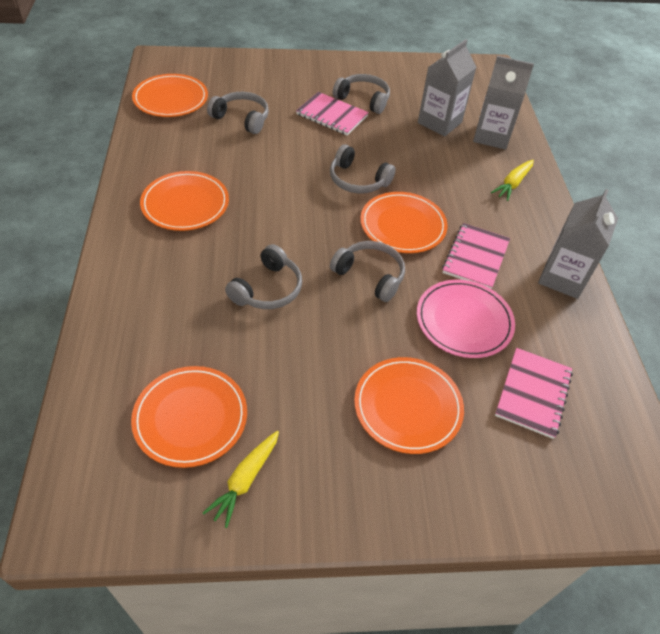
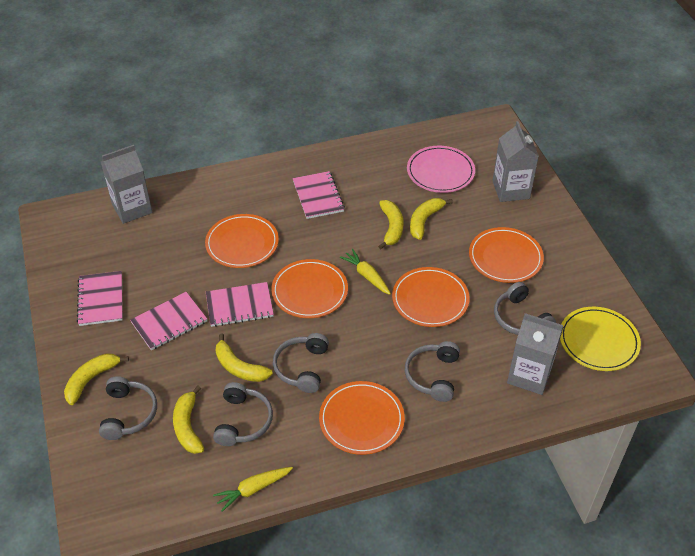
pink notebook: [296,92,369,135] [442,223,510,289] [495,348,573,439] = 3 -> [77,271,123,326] [130,292,207,351] [206,282,274,327] [293,171,345,219] = 4
yellow banana: none = 0 -> [64,353,129,405] [173,386,204,454] [216,333,273,382] [378,200,403,249] [410,198,453,240] = 5
yellow plate: none = 0 -> [560,307,641,371] = 1

